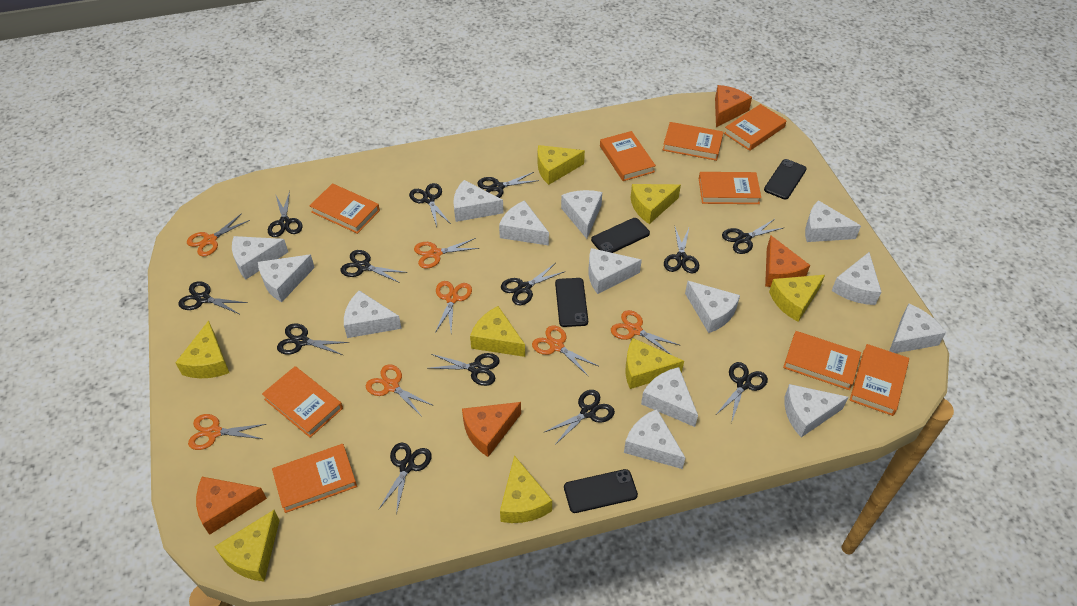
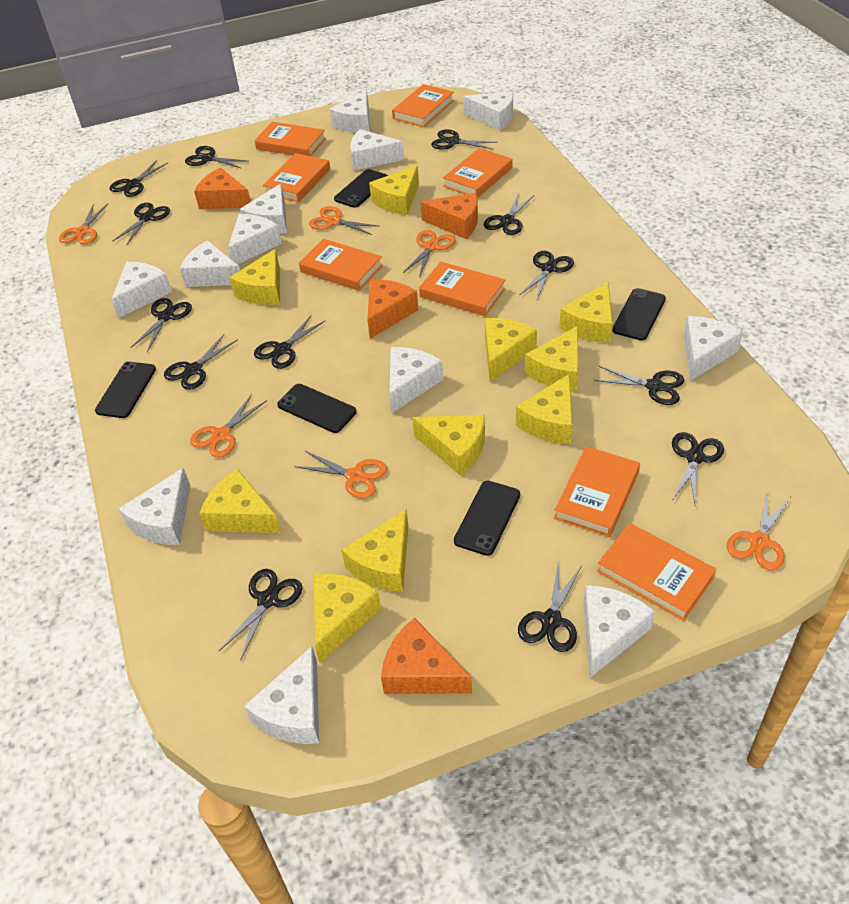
black phone: [555,278,588,327] [564,469,638,513] [591,218,650,253] [764,159,807,200] = 4 -> [95,361,156,418] [277,384,357,433] [334,169,388,208] [454,481,520,556] [612,288,666,340] = 5
orange book: [262,366,343,438] [272,444,357,513] [310,183,380,234] [600,131,656,181] [663,122,723,161] [699,172,761,204] [724,104,786,151] [783,331,861,390] [850,344,909,416] = 9 -> [254,122,326,156] [263,153,330,202] [299,239,383,291] [392,84,454,127] [419,262,505,316] [443,148,513,198] [554,446,640,537] [597,523,716,621] = 8
orange scissors: [187,213,250,257] [188,414,266,450] [366,364,434,416] [414,238,479,268] [435,281,472,333] [532,325,598,376] [611,310,679,355] = 7 -> [59,203,108,244] [190,394,267,458] [294,450,387,499] [309,206,380,235] [403,230,455,278] [727,489,791,570] = 6
white cheese: [232,236,288,280] [258,254,315,302] [344,290,402,338] [453,180,504,222] [499,200,549,246] [561,190,602,239] [589,248,642,294] [624,409,685,469] [641,367,698,427] [685,281,740,333] [784,384,849,437] [805,200,861,242] [831,252,881,305] [889,304,946,353] = 14 -> [111,262,172,318] [119,468,190,545] [180,240,240,287] [228,214,282,265] [240,184,287,234] [244,646,319,744] [330,90,370,133] [350,129,404,171] [389,347,443,413] [463,91,513,130] [584,585,655,678] [684,316,743,381] = 12
yellow cheese: [175,320,229,378] [214,510,280,581] [470,306,525,357] [500,455,552,523] [538,145,585,185] [625,338,684,389] [631,184,681,224] [769,275,825,322] = 8 -> [199,469,281,533] [229,249,280,305] [314,573,381,663] [341,509,409,592] [369,166,419,215] [412,415,485,476] [485,318,537,382] [516,374,572,444] [525,326,578,391] [559,282,613,343] = 10

